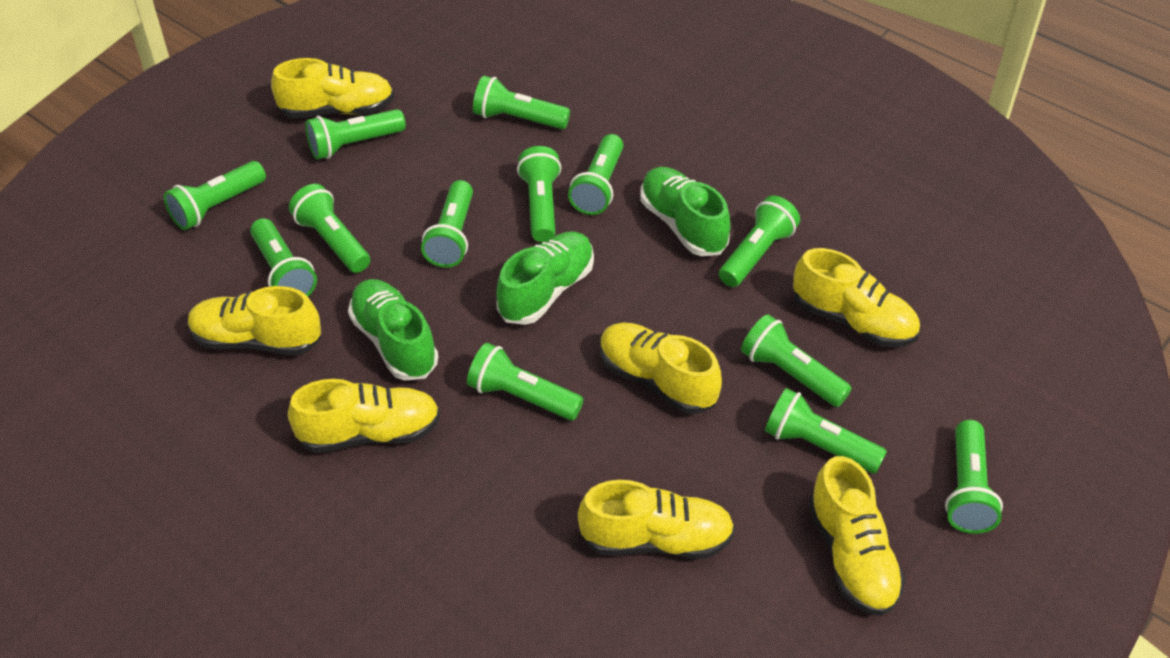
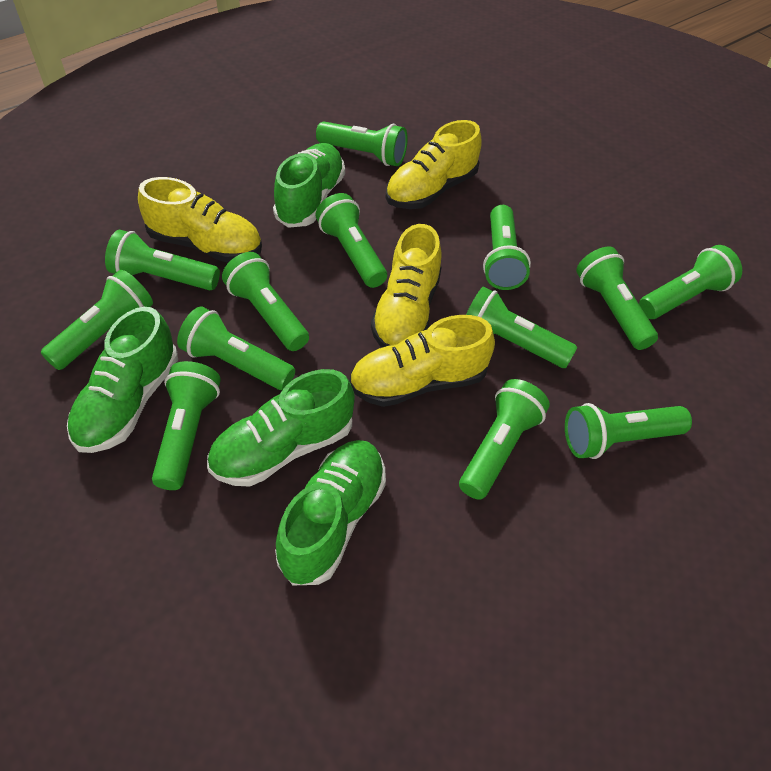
green shoe: [348,279,438,381] [496,231,594,325] [640,167,730,256] = 3 -> [67,307,178,453] [207,369,355,487] [273,143,345,228] [275,440,386,585] = 4
yellow shoe: [188,286,321,355] [271,58,394,118] [288,379,440,453] [578,480,735,559] [600,323,722,414] [793,248,920,347] [808,456,905,616] = 7 -> [138,177,262,262] [349,315,495,407] [371,224,442,348] [386,120,482,209] = 4

